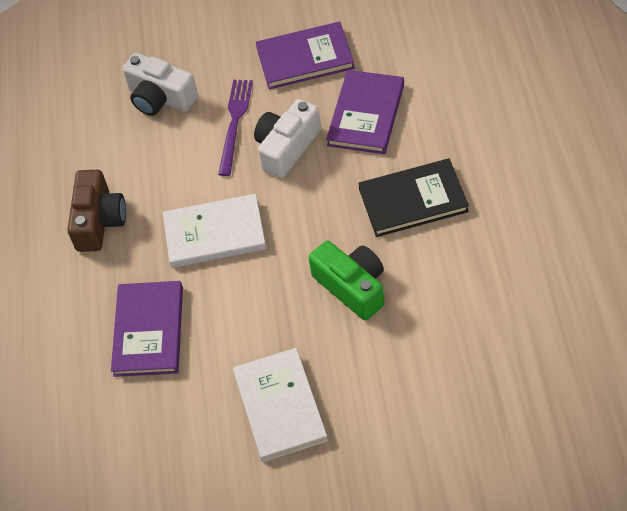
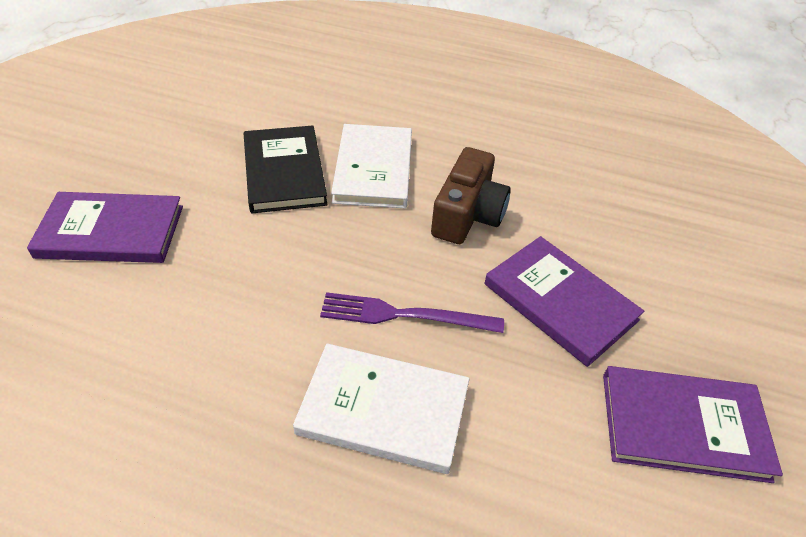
green camera: [309,241,384,321] = 1 -> none = 0
white camera: [122,53,198,116] [254,99,321,178] = 2 -> none = 0

